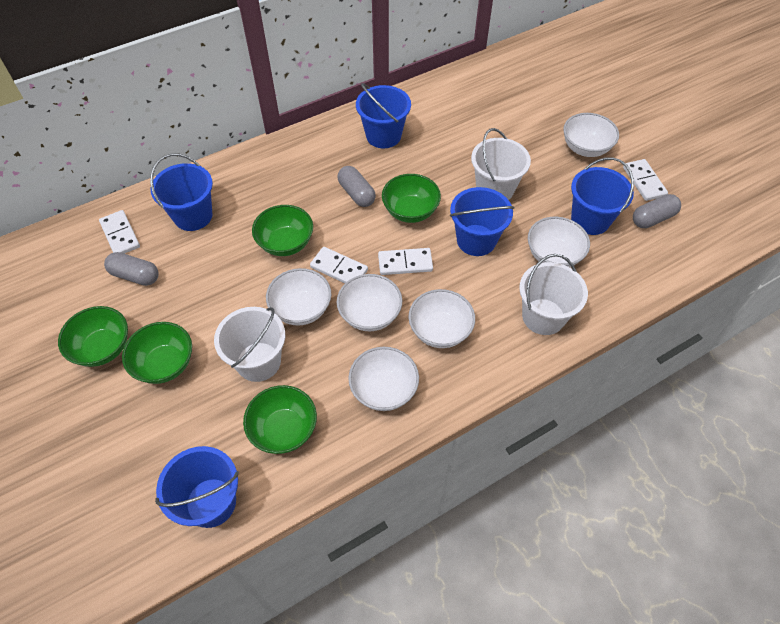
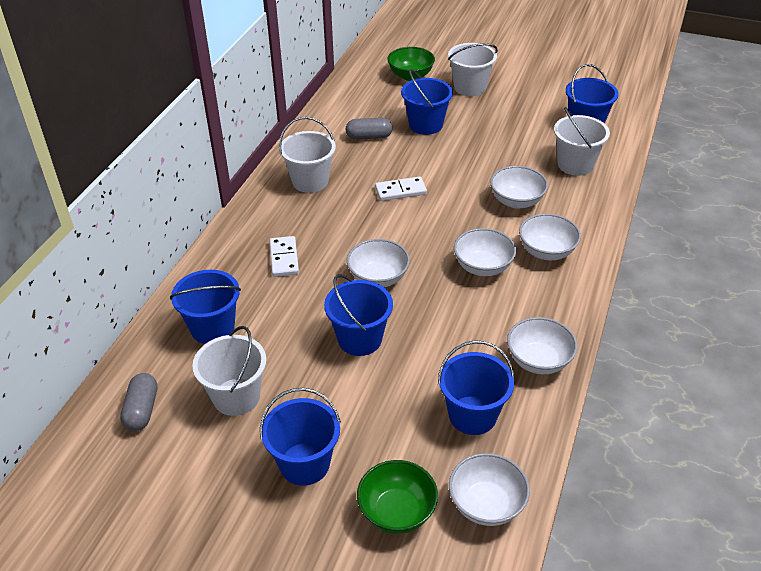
blue bucket: [150,154,213,231] [155,446,239,528] [356,83,411,148] [450,187,514,256] [571,157,634,235] = 5 -> [170,270,241,344] [260,388,341,486] [324,275,393,356] [401,69,453,135] [438,340,515,435] [566,64,619,124] = 6
green bowl: [58,306,128,367] [122,322,192,384] [243,385,317,454] [252,205,313,256] [382,174,441,223] = 5 -> [357,460,438,534] [387,47,435,81] = 2
grey capsule: [104,252,159,286] [337,166,376,207] [633,194,681,228] = 3 -> [120,373,158,431] [345,118,393,140] = 2
white bucket: [214,307,285,382] [471,128,531,200] [519,254,588,335] = 3 -> [192,326,267,416] [279,117,336,193] [448,43,498,96] [554,107,610,176] = 4
white domino: [99,210,140,254] [310,247,368,283] [378,248,433,275] [623,159,668,201] = 4 -> [270,236,299,277] [375,177,427,201] = 2

